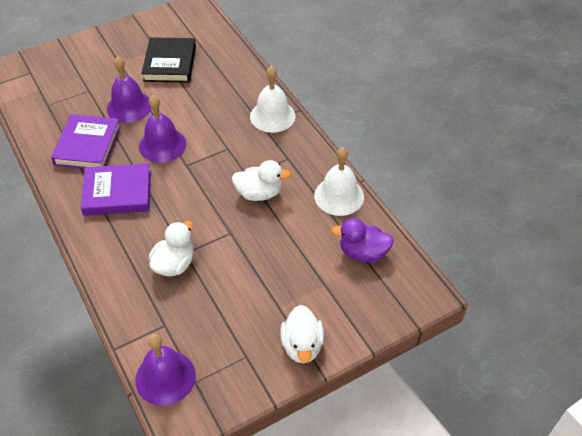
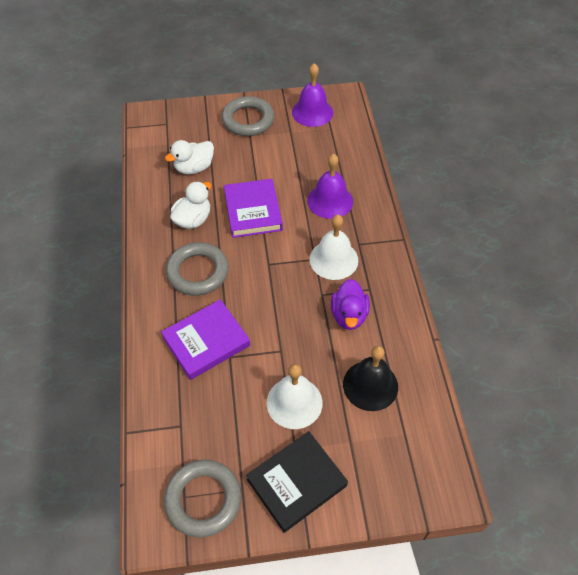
black bell: none = 0 -> [343,346,398,411] = 1
grey ring: none = 0 -> [164,460,241,538] [166,242,229,296] [222,96,274,136] = 3
purple bell: [107,56,152,123] [135,334,195,406] [139,95,186,163] = 3 -> [292,63,333,127] [307,154,353,219] = 2
white duck: [149,221,193,277] [232,160,291,201] [280,305,324,363] = 3 -> [165,140,214,174] [170,181,212,229] = 2

